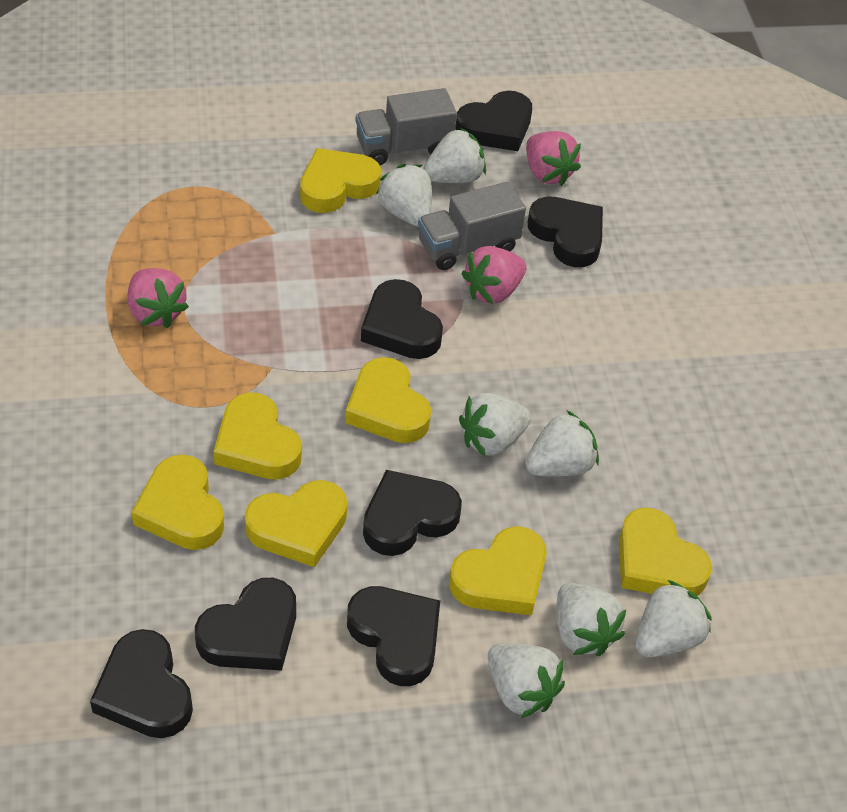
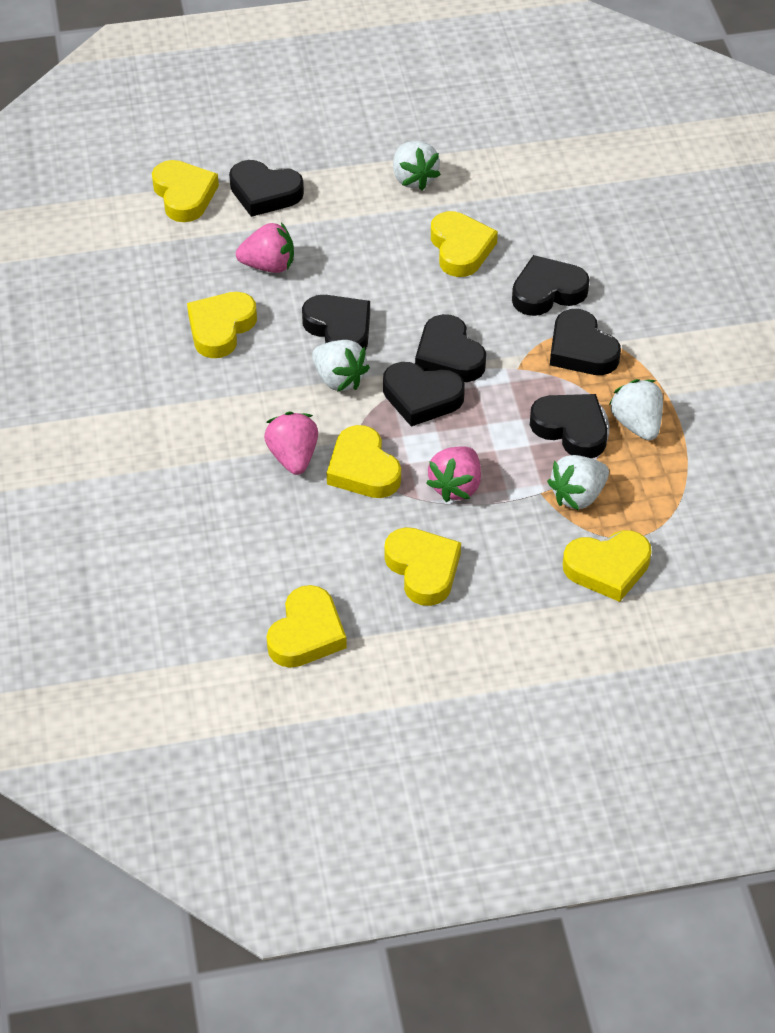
grey truck: [356,88,457,165] [418,182,526,270] = 2 -> none = 0
white strawberry: [376,164,432,227] [423,128,486,183] [459,393,531,457] [488,643,565,719] [525,410,599,476] [557,583,626,656] [636,580,712,657] = 7 -> [312,340,370,392] [393,141,441,191] [547,455,609,510] [609,379,663,441] = 4

